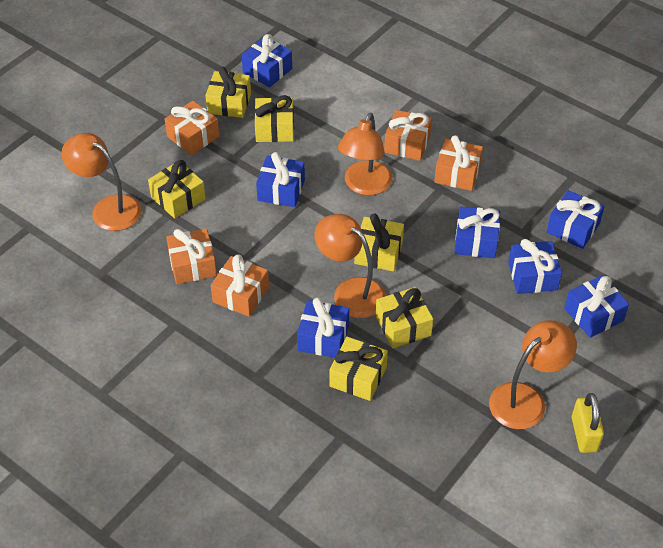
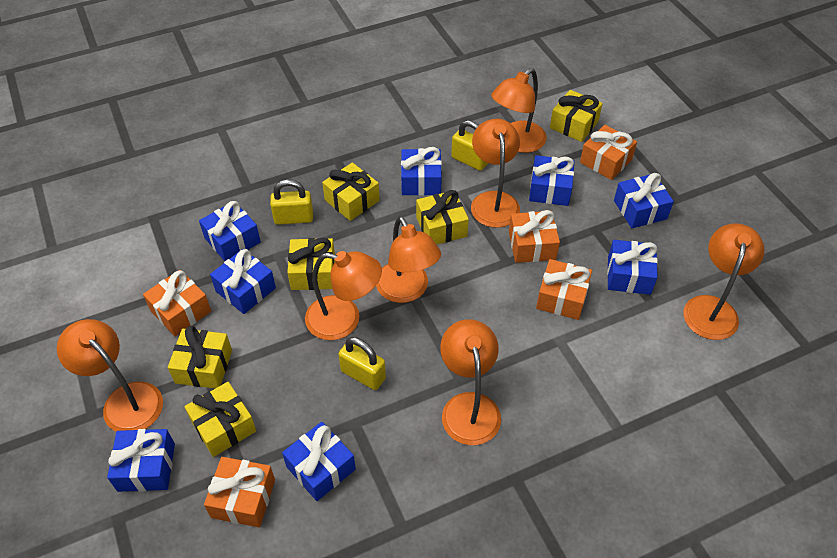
blue gift: [241,34,292,87] [256,152,305,207] [297,297,349,358] [454,206,500,258] [508,239,562,294] [547,190,605,249] [564,275,629,338] = 7 -> [107,429,175,492] [199,201,261,261] [210,249,276,314] [282,422,356,501] [401,147,442,196] [529,155,574,206] [607,240,658,295] [614,173,674,228] = 8
orange lamp: [61,133,142,231] [315,214,386,318] [338,113,392,195] [489,320,577,429] = 4 -> [57,319,163,432] [305,251,382,340] [376,216,441,303] [440,319,501,445] [471,119,520,228] [491,68,546,153] [683,223,765,340] = 7
yellow padlock: [572,393,604,453] = 1 -> [270,179,313,225] [338,337,386,390] [451,120,488,171] = 3

